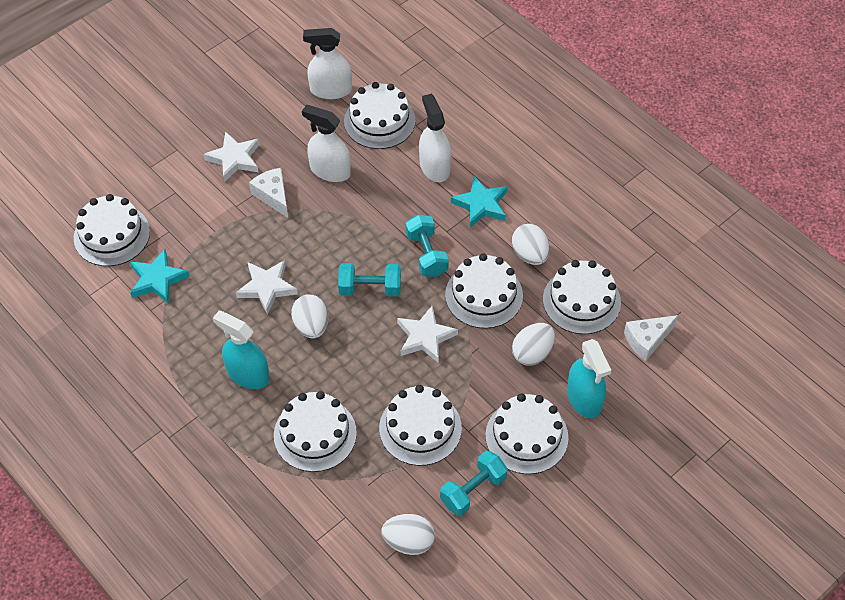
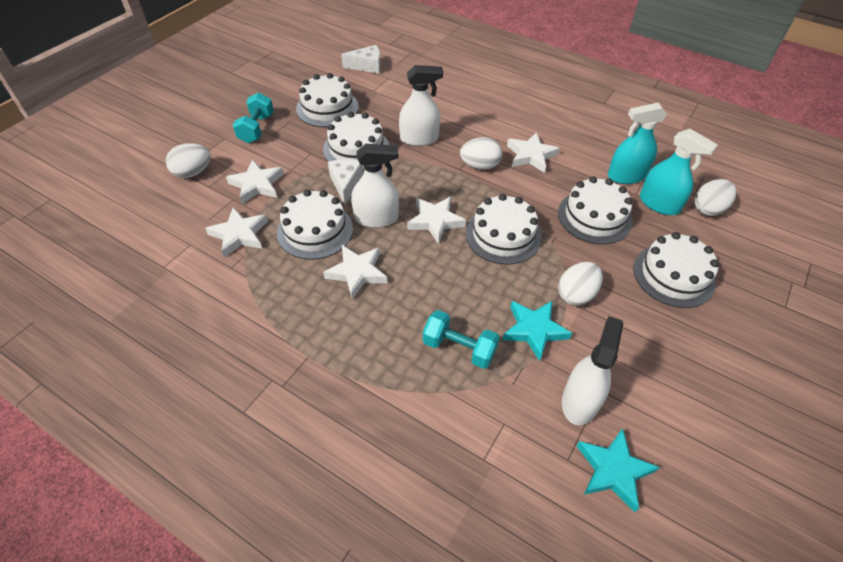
turquoise dumbbell: [338,263,401,297] [406,214,449,277] [440,451,508,516] = 3 -> [233,93,274,143] [423,310,500,369] = 2
white cake: [74,194,150,266] [274,391,357,472] [344,82,416,149] [379,385,462,466] [445,254,523,329] [485,394,569,474] [543,260,621,334] = 7 -> [277,189,353,260] [296,73,359,127] [323,112,389,170] [466,194,541,265] [558,177,633,244] [633,232,719,308] = 6
white star: [203,131,259,182] [236,260,298,315] [397,306,458,363] = 3 -> [205,207,268,257] [226,159,284,204] [323,245,387,299] [407,197,466,244] [507,132,560,173] = 5

